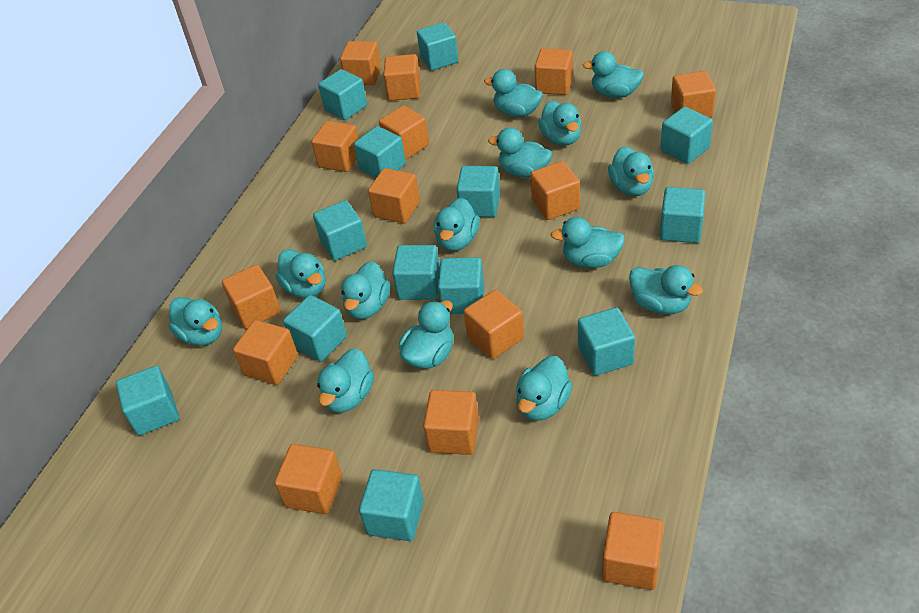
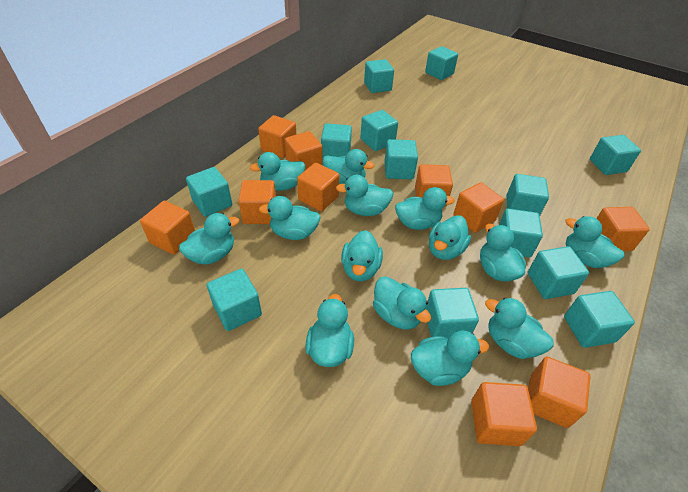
orange cube: [222,264,281,329] [233,320,298,385] [275,444,342,514] [311,121,359,172] [340,41,382,85] [368,168,420,224] [379,105,429,160] [383,54,421,101] [423,390,479,455] [464,290,524,359] [530,161,580,220] [534,48,573,95] [602,512,664,590] [671,71,716,118] = 14 -> [140,201,195,255] [238,180,276,224] [258,115,297,158] [285,131,323,170] [297,163,340,212] [415,164,453,207] [453,182,504,233] [471,382,537,446] [528,357,591,428] [596,207,650,251] = 10

